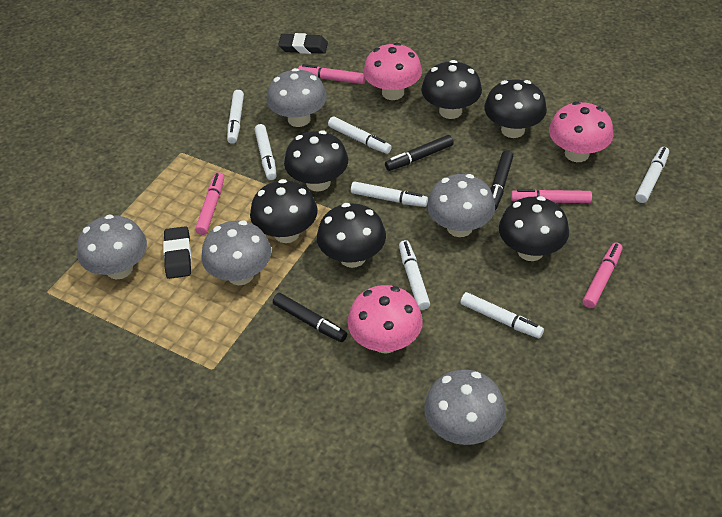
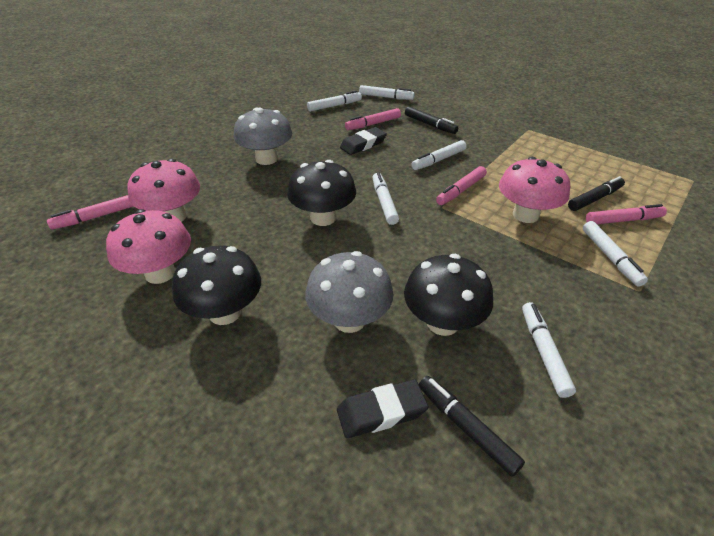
black mushroom: [250,179,318,243] [284,130,348,192] [317,203,386,268] [421,60,482,119] [484,79,547,138] [499,196,569,261] = 6 -> [172,245,261,325] [287,160,356,226] [404,254,493,336] = 3
grey mushroom: [77,214,147,279] [201,220,271,285] [267,68,327,127] [424,369,506,445] [427,174,495,237] = 5 -> [234,108,292,165] [305,251,394,333] = 2
white marker: [227,90,244,144] [255,124,277,180] [328,117,392,154] [351,181,428,207] [399,240,430,310] [460,292,544,339] [635,147,669,203] = 7 -> [307,91,362,111] [359,85,415,100] [372,172,399,225] [411,140,467,170] [522,302,576,398] [583,221,648,287] = 6

